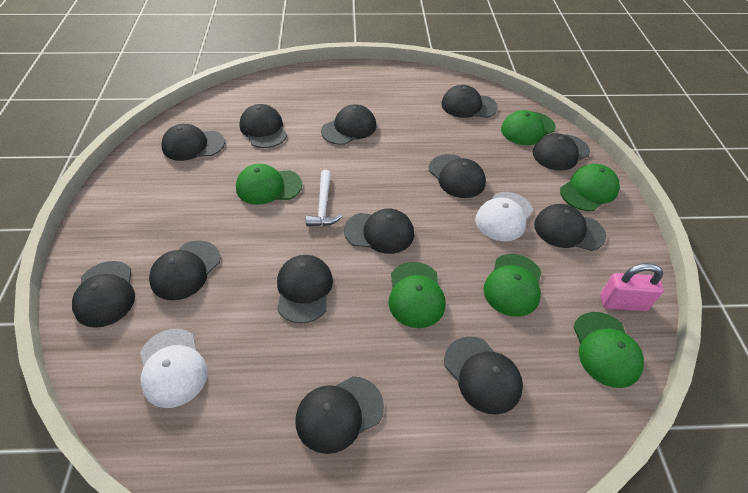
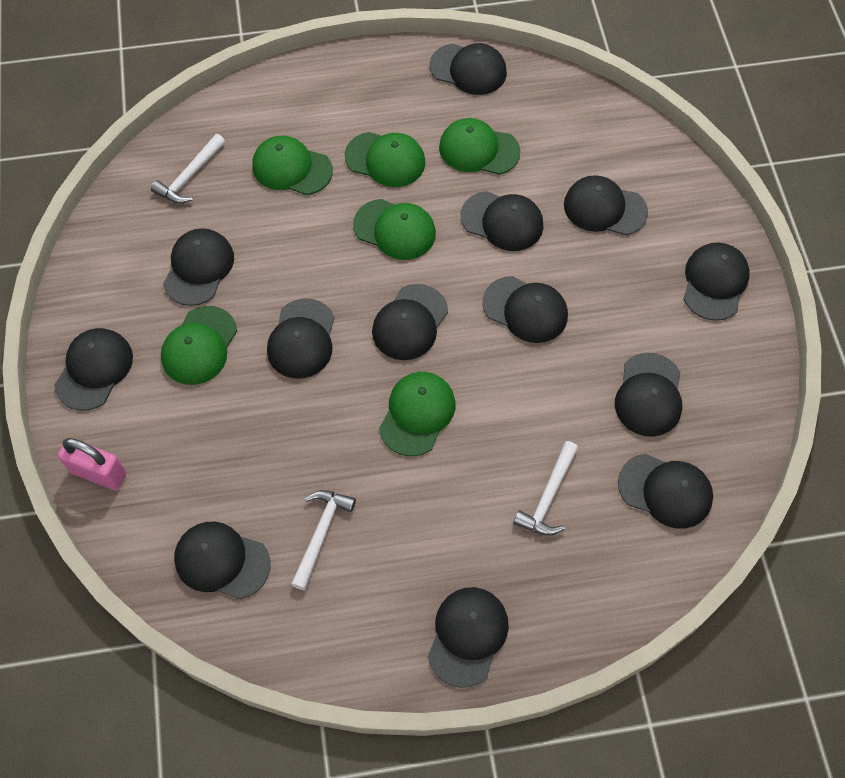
white cap: [140,329,208,408] [475,192,533,241] = 2 -> none = 0
white hammer: [306,170,342,226] = 1 -> [151,134,225,204] [291,490,356,590] [513,441,578,536] = 3

